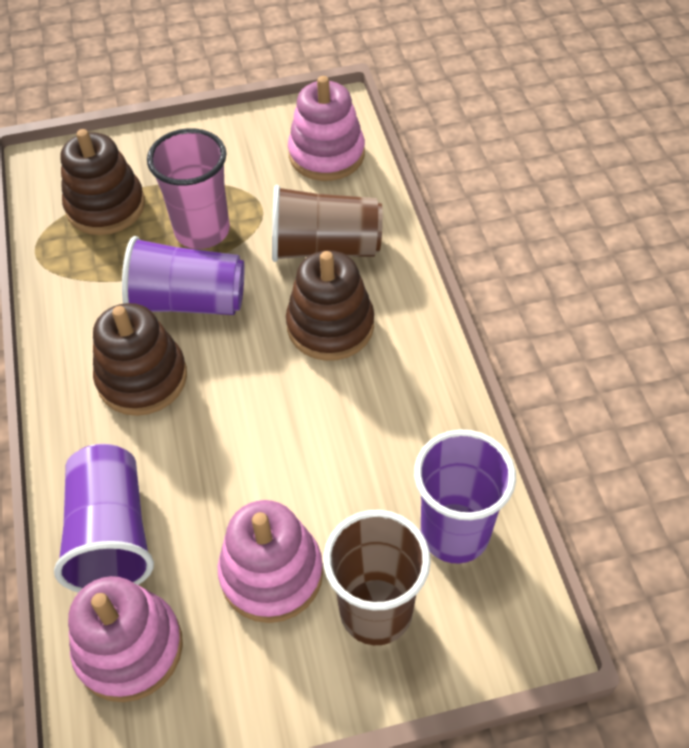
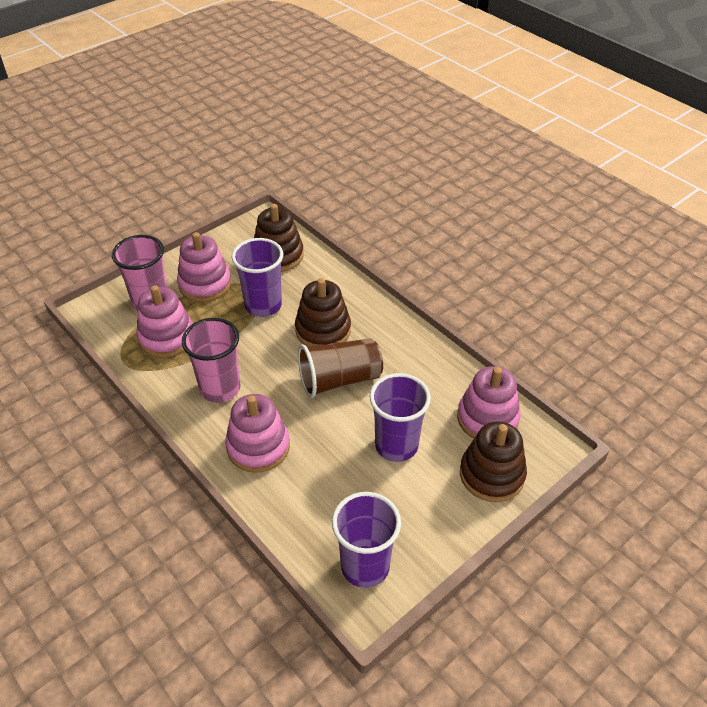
brown cup: [272,185,383,262] [323,510,431,645] = 2 -> [298,338,383,398] = 1
pink cup: [147,128,230,249] = 1 -> [112,235,168,311] [182,318,240,403] = 2
pink stacking toy: [68,576,183,702] [218,500,323,623] [288,76,365,181] = 3 -> [136,285,193,358] [177,232,231,302] [225,394,290,473] [457,366,521,439] = 4

